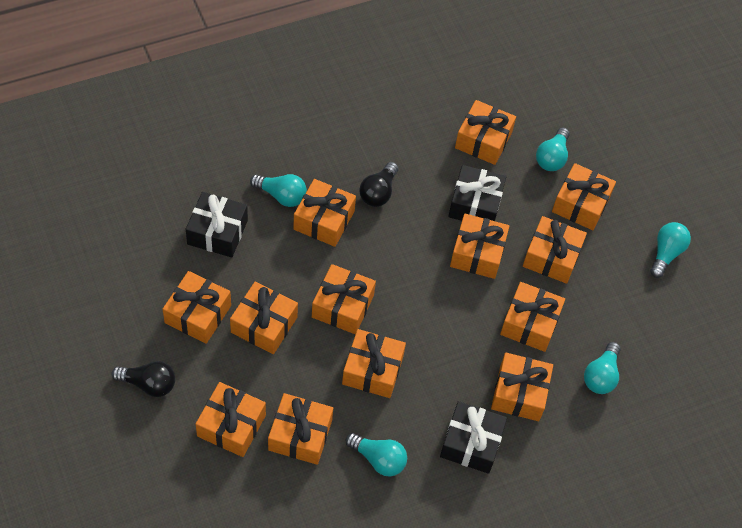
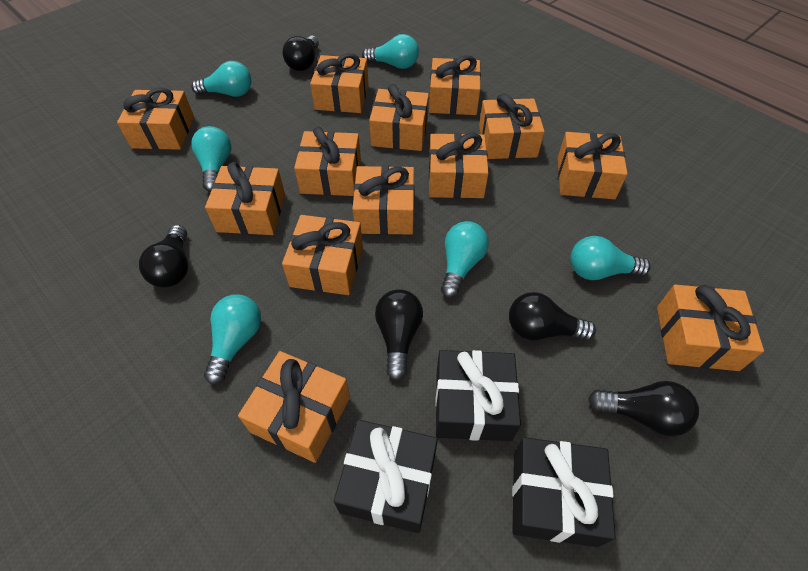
black light bulb: [112,361,175,397] [359,162,398,207] = 2 -> [139,225,188,287] [282,35,319,71] [375,289,423,381] [509,292,596,340] [588,381,699,436] = 5
turquoise light bulb: [250,174,307,207] [345,433,407,477] [536,128,570,171] [584,342,621,394] [650,222,691,278] = 5 -> [191,61,251,97] [191,126,231,192] [204,295,261,384] [362,34,419,69] [441,221,489,298] [570,236,650,280] = 6

